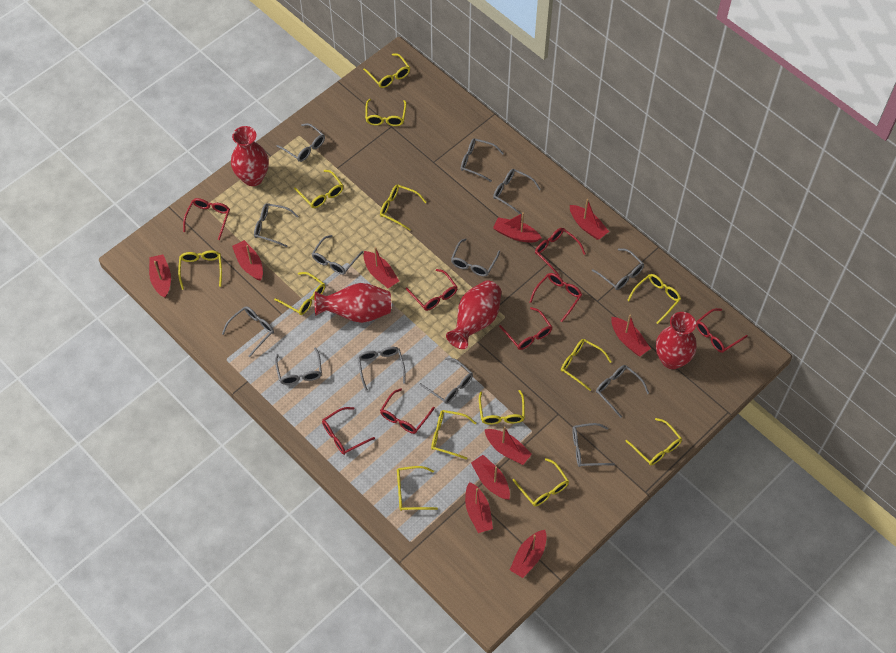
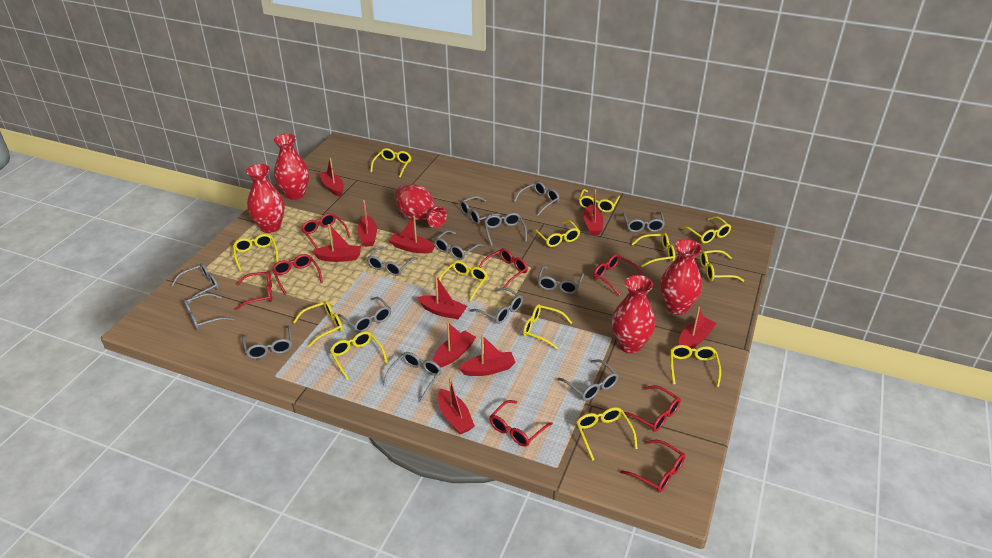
grey glasses: [222,306,274,357] [254,203,299,247] [275,347,322,385] [277,123,325,162] [312,235,363,275] [358,347,406,391] [419,358,473,404] [451,238,500,276] [461,138,504,182] [493,169,541,214] [572,423,615,467] [592,248,644,290] [596,365,649,418] = 13 -> [171,263,219,304] [184,293,234,330] [242,325,292,359] [337,297,391,333] [367,247,418,276] [383,352,442,402] [434,230,484,260] [460,196,504,224] [470,288,523,324] [484,213,527,246] [514,181,559,216] [538,266,584,294] [558,359,619,401] [622,212,665,232] = 14
red vase: [231,126,269,186] [315,283,391,323] [446,280,502,349] [656,312,697,369] = 4 -> [246,164,285,233] [274,134,309,200] [394,184,447,228] [611,275,655,353] [660,239,702,315] = 5

